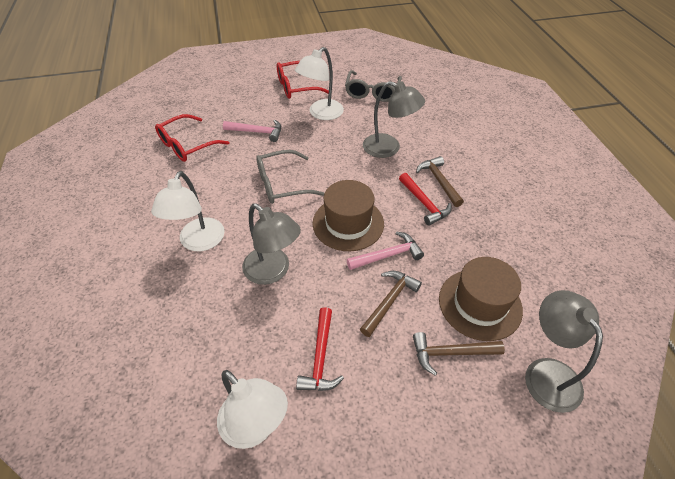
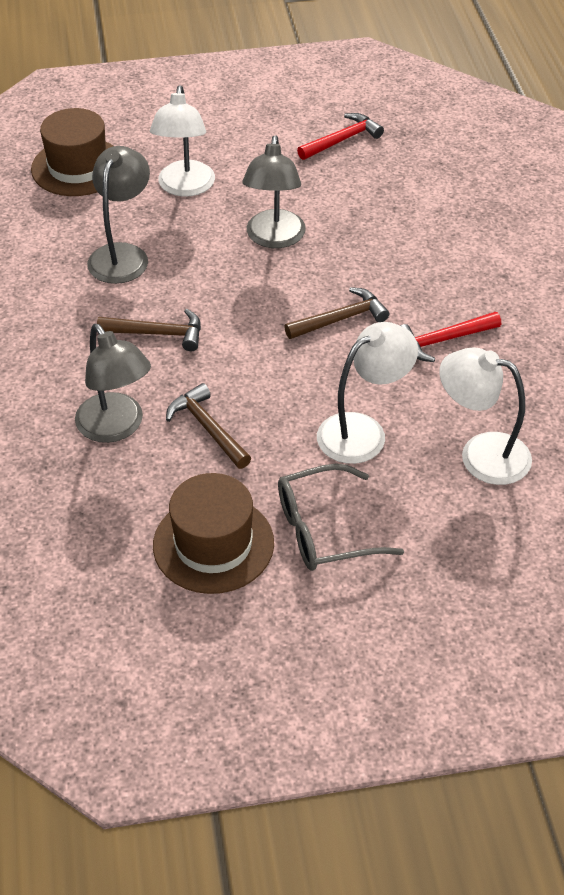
grey glasses: [256,150,325,204] [345,70,402,102] = 2 -> [278,463,404,571] = 1
pink hammer: [223,120,281,142] [347,231,424,270] = 2 -> none = 0
red glasses: [155,114,229,162] [277,61,329,99] = 2 -> none = 0

